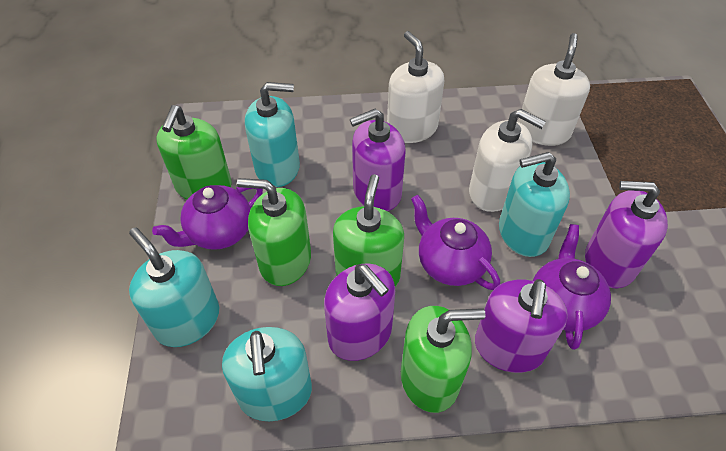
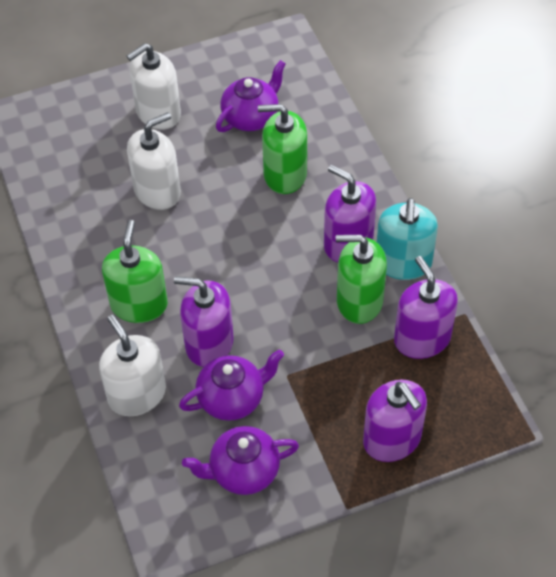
green soap dispenser: [156,105,232,199] [237,178,311,286] [333,174,404,287] [401,306,486,413] = 4 -> [102,220,168,323] [258,104,307,194] [336,235,387,324] = 3
turquoise soap dispenser: [129,227,219,347] [222,327,312,421] [245,82,300,187] [499,152,570,257] = 4 -> [377,198,438,280] = 1

